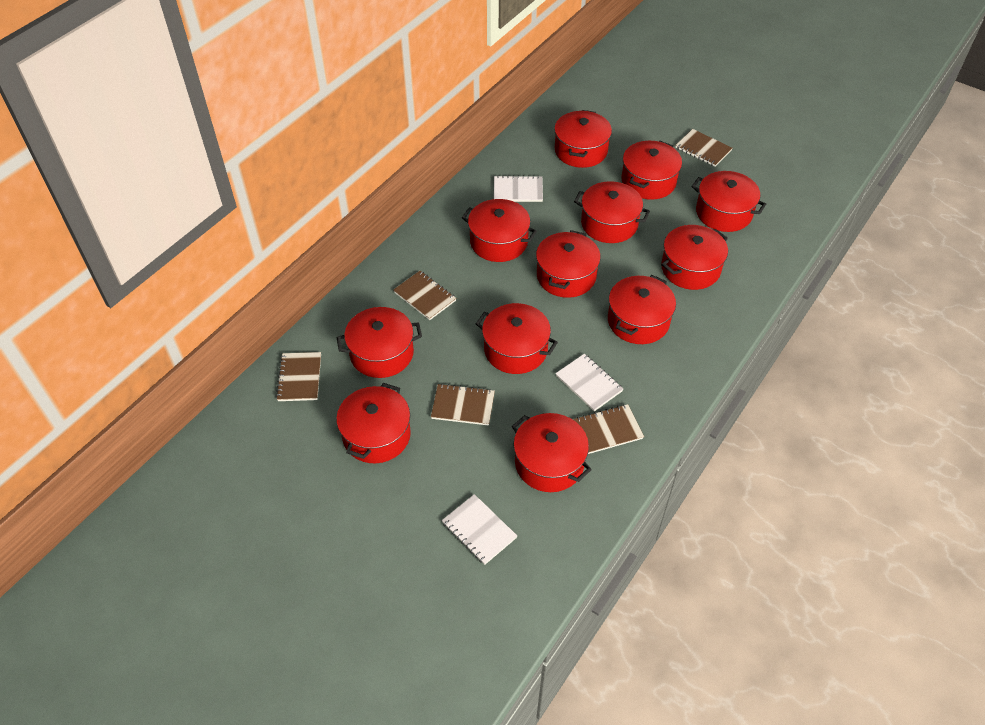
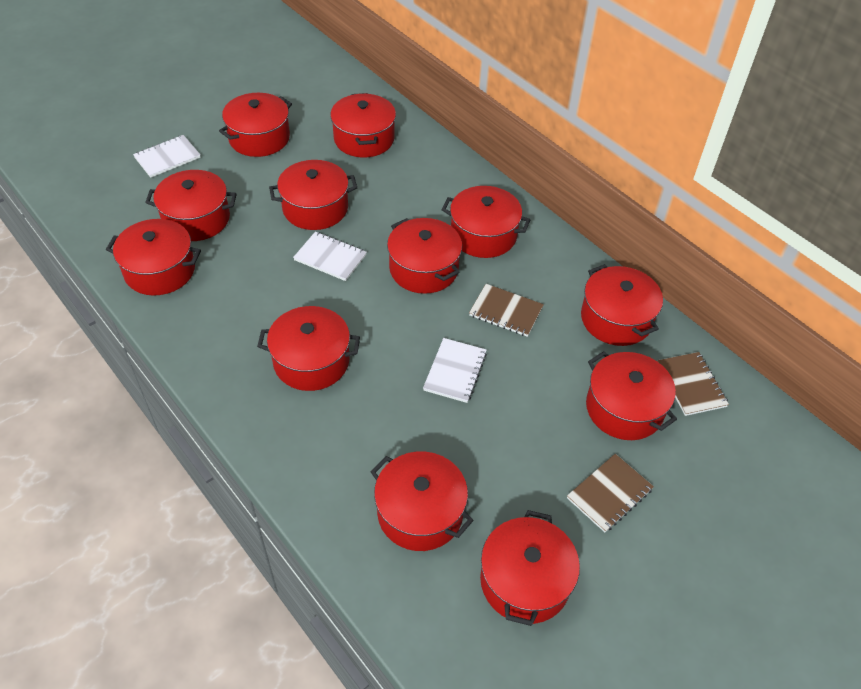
brown notebook: [276,352,321,401] [393,271,456,320] [431,383,495,426] [573,404,644,454] [676,129,732,167] = 5 -> [469,284,544,337] [567,454,654,532] [658,352,729,416] = 3

